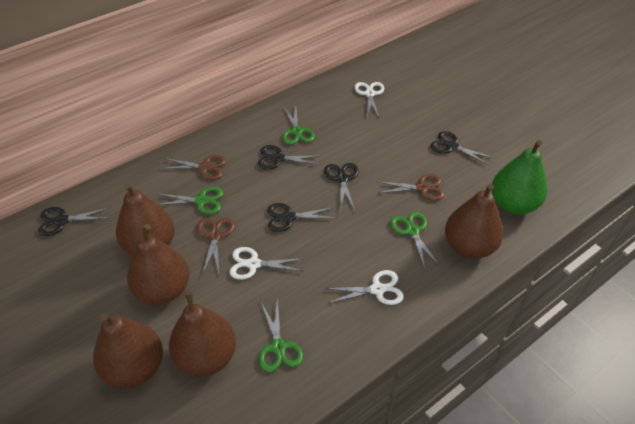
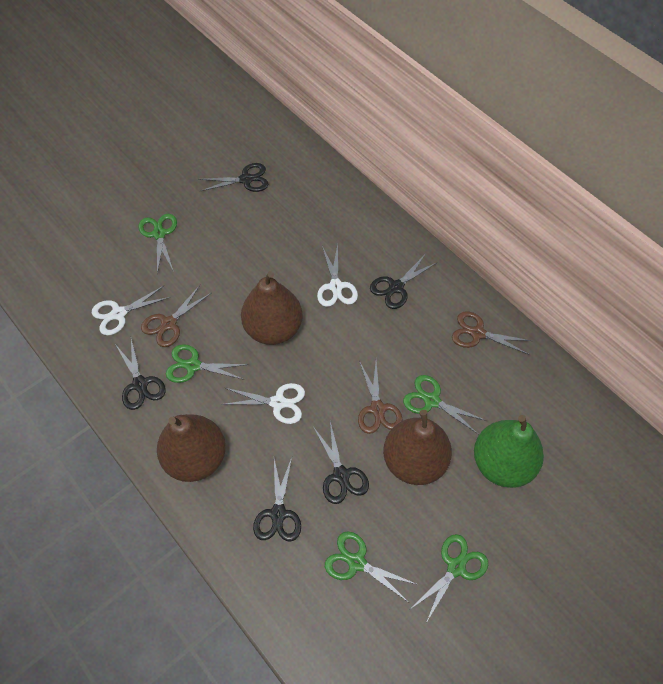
brown pear: [93,313,163,389] [116,183,175,256] [127,224,190,305] [169,291,236,377] [445,184,504,259] = 5 -> [157,414,226,482] [241,271,303,345] [383,410,452,485] = 3
green scissors: [157,187,223,214] [259,299,303,372] [282,106,315,145] [390,212,440,269] = 4 -> [138,214,177,274] [166,344,248,383] [325,532,416,602] [403,375,487,435] [412,534,488,623] = 5

